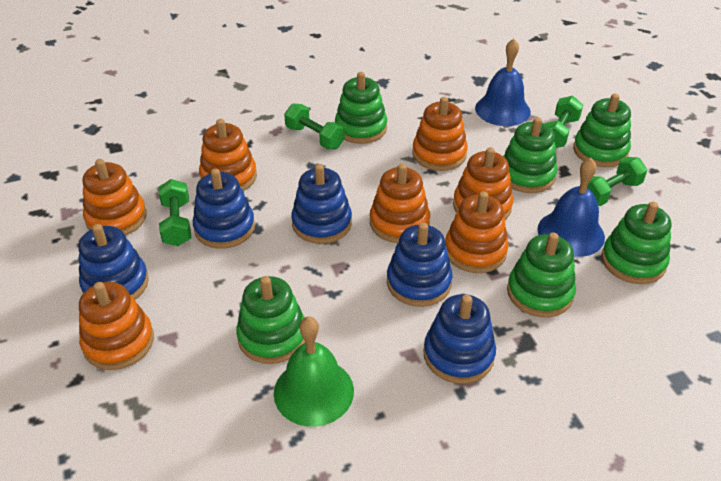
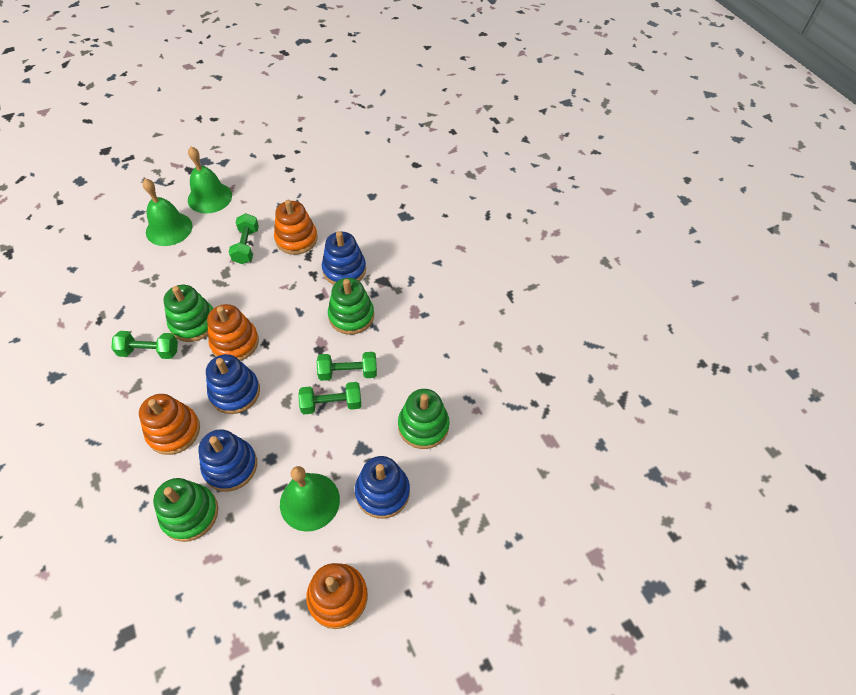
blue bell: [475,39,531,126] [538,158,605,257] = 2 -> none = 0
blue stacking toy: [78,224,149,300] [193,169,255,249] [291,164,352,244] [387,223,453,307] [424,294,496,384] = 5 -> [198,429,257,492] [206,354,260,414] [322,231,366,285] [355,456,410,519] = 4
green bell: [274,316,354,427] = 1 -> [143,178,193,246] [188,146,232,214] [280,466,340,532] = 3
green stacking toy: [236,276,305,364] [335,72,387,144] [503,117,557,193] [507,232,576,317] [573,93,631,167] [601,202,671,284] = 6 -> [153,478,218,542] [164,285,213,342] [328,278,374,335] [398,389,449,449] = 4
orange stacking toy: [79,282,154,370] [83,159,147,235] [199,119,257,191] [370,164,430,243] [412,97,468,171] [445,191,509,273] [453,147,513,220] = 7 -> [139,394,200,455] [207,304,259,361] [274,200,318,255] [306,563,368,629] = 4

